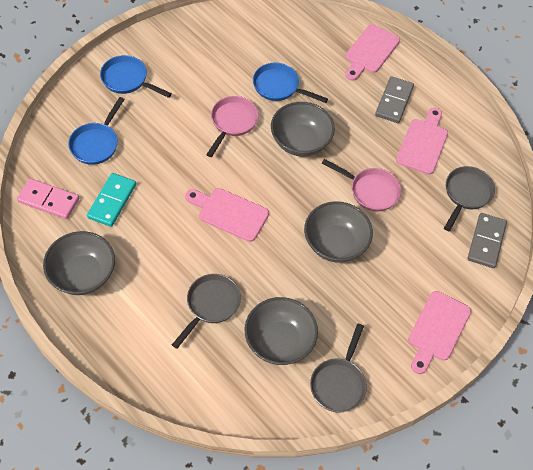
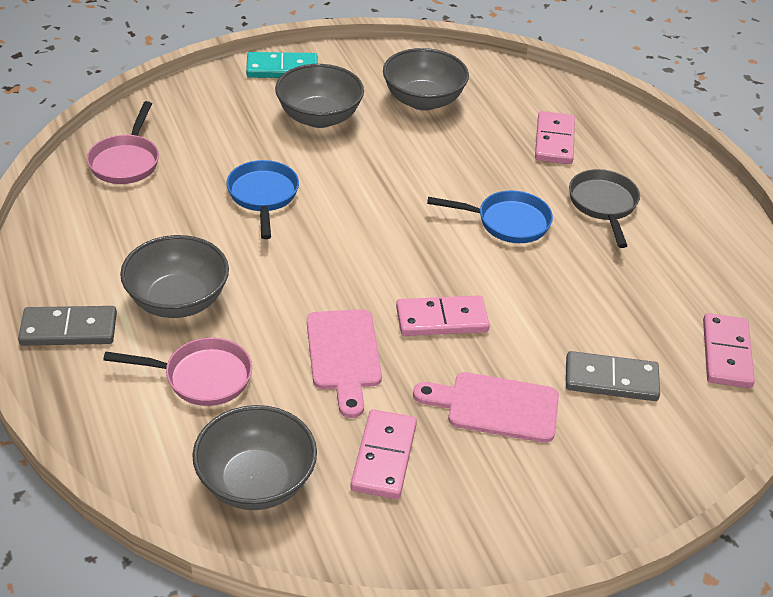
blue pan: [68,97,125,165] [100,55,172,98] [253,63,328,103] = 3 -> [226,160,299,239] [427,190,553,243] = 2
grey pan: [172,274,241,349] [310,324,367,413] [444,166,495,231] = 3 -> [569,169,640,248] = 1
pink cutting board: [185,188,269,242] [345,24,400,81] [396,108,448,175] [408,291,471,374] = 4 -> [307,309,382,418] [413,372,559,443] = 2
pink domino: [17,178,79,219] = 1 -> [350,409,417,499] [396,295,490,336] [535,111,575,164] [703,313,755,388] = 4

